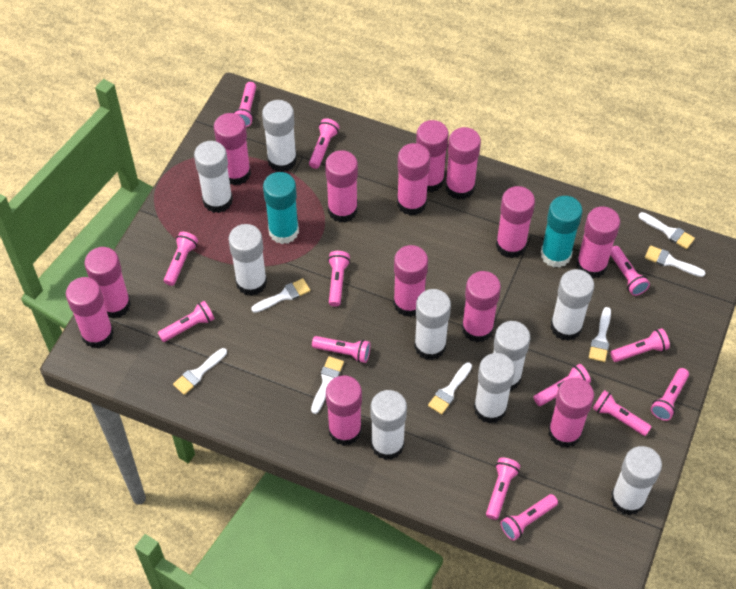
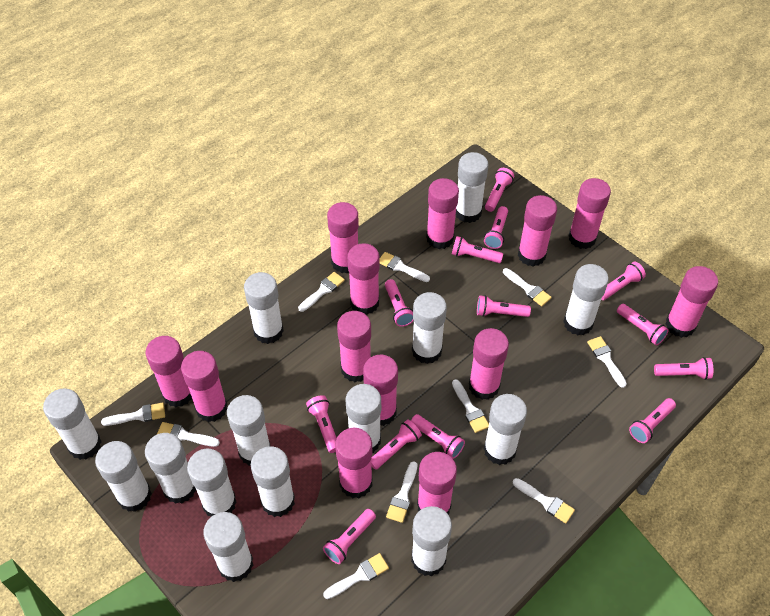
turquoise glue stick: [263,172,299,244] [541,196,582,268] = 2 -> none = 0
white brush: [173,348,227,395] [251,278,310,313] [311,356,344,414] [428,362,472,414] [589,307,611,362] [638,212,695,249] [645,245,705,277] = 7 -> [101,402,165,426] [157,422,220,447] [298,272,345,312] [323,553,389,599] [380,252,430,282] [386,461,417,523] [452,379,489,433] [503,268,552,306] [513,478,575,523] [587,336,627,388] = 10
white glue stick: [194,141,233,213] [228,224,267,296] [262,100,297,172] [370,390,407,460] [414,289,451,360] [474,353,515,424] [493,321,530,391] [550,269,594,341] [611,446,662,515] = 9 -> [43,388,102,460] [95,441,152,512] [145,433,196,504] [187,449,237,517] [203,512,253,582] [227,395,270,466] [244,272,284,344] [251,446,295,517] [346,384,381,453] [411,506,452,576] [412,292,447,364] [456,152,489,223] [484,394,527,465] [563,264,609,335] = 14

